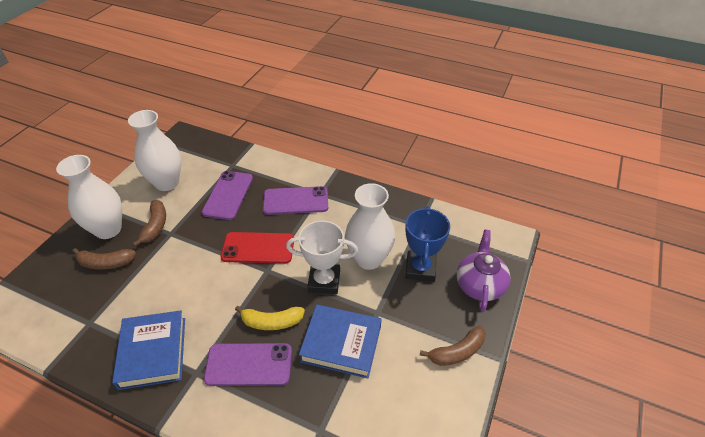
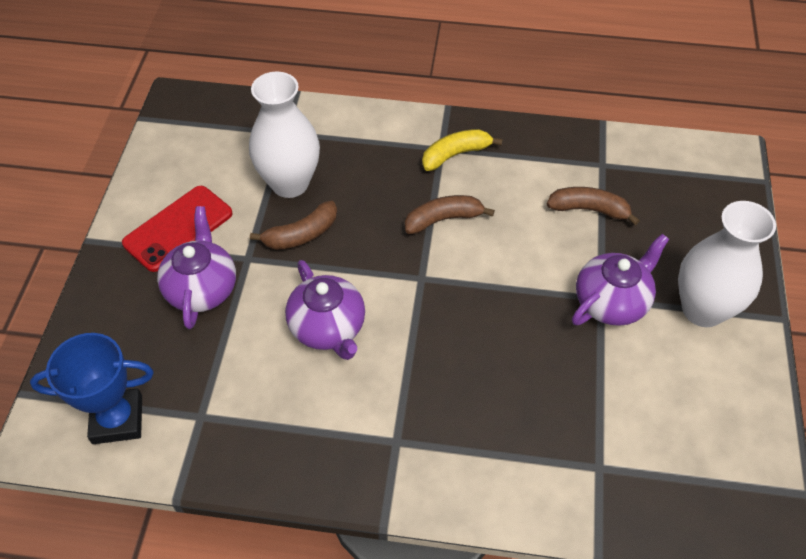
blue book: [112,310,185,390] [299,304,382,379] = 2 -> none = 0
purple phone: [202,171,253,220] [204,343,292,386] [263,186,328,215] = 3 -> none = 0
purple teapot: [457,230,511,312] = 1 -> [157,206,236,329] [285,260,365,360] [572,234,669,326] = 3
white trophy: [286,221,358,294] = 1 -> none = 0
white vase: [56,155,122,239] [128,110,181,191] [345,183,395,270] = 3 -> [249,72,320,198] [678,201,776,327] = 2

